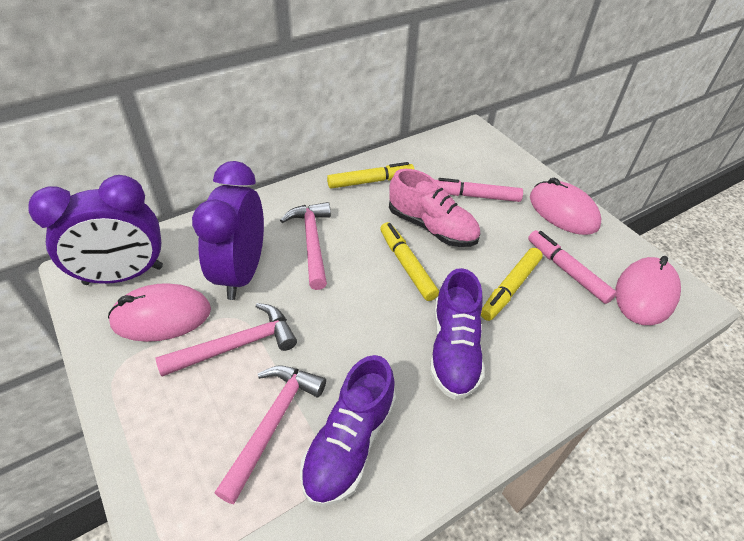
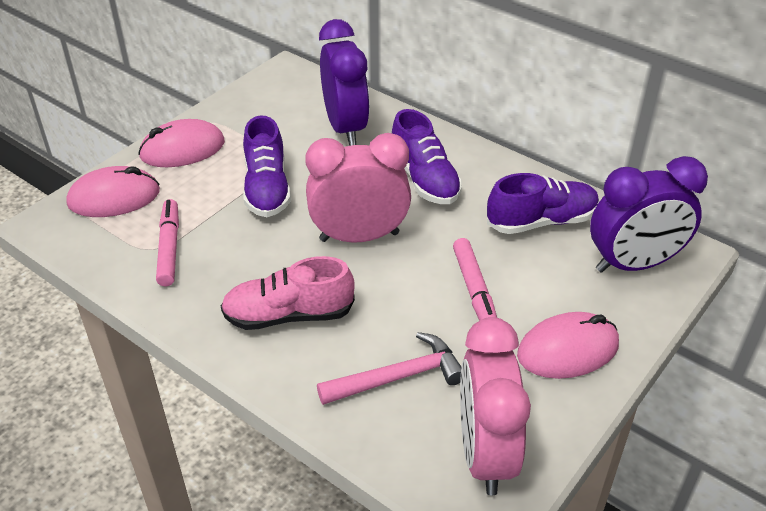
pink clock: none = 0 -> [305,133,411,242] [460,317,531,495] = 2
pink hammer: [156,303,297,377] [215,366,326,504] [280,202,331,290] = 3 -> [317,332,461,405] = 1
purple shoe: [300,355,396,506] [430,268,485,400] = 2 -> [243,116,291,217] [392,109,462,204] [487,173,599,234] = 3
yellow marker: [327,162,415,189] [380,222,439,301] [481,248,543,321] = 3 -> none = 0

